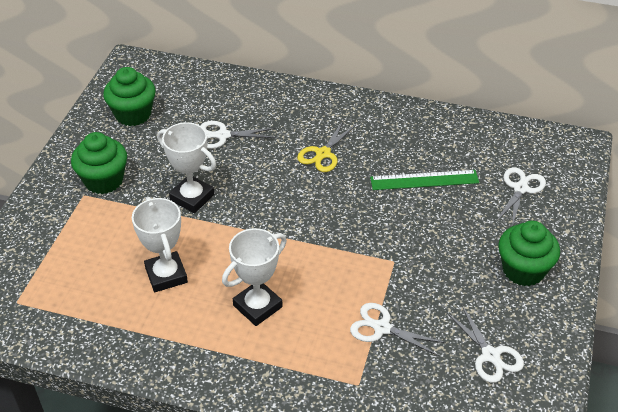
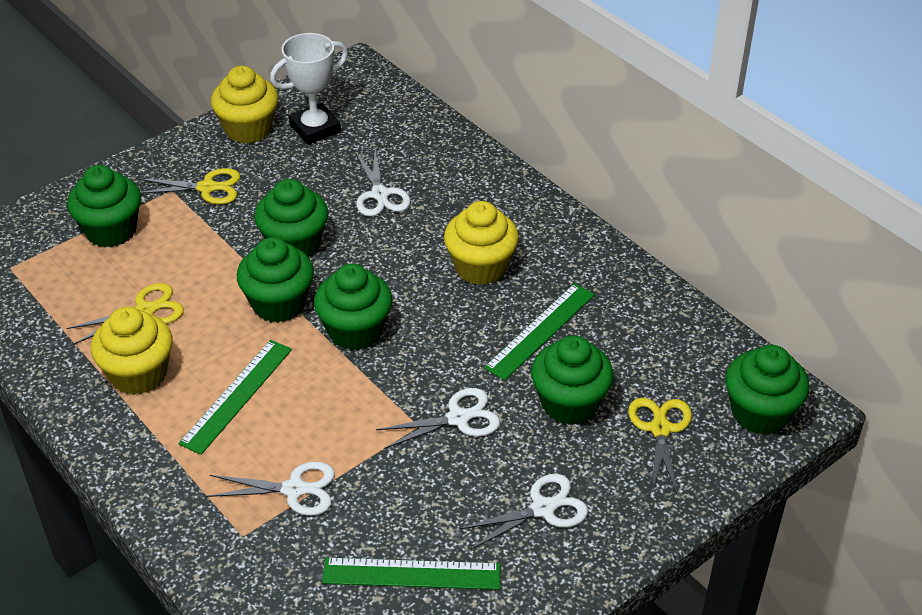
green cupcake: [71,132,127,194] [103,67,156,126] [498,221,560,286] = 3 -> [67,165,141,248] [237,237,314,323] [254,179,328,257] [314,264,393,350] [531,335,614,425] [725,345,809,435] = 6
green ruler: [370,170,479,190] = 1 -> [179,340,292,455] [322,558,501,590] [484,283,595,380] = 3
white trophy: [132,197,188,292] [157,122,216,213] [222,228,287,326] = 3 -> [270,33,348,145] = 1
yellow cupcake: none = 0 -> [91,307,173,395] [211,66,278,144] [444,201,519,285] = 3
yellow scissors: [297,121,357,172] = 1 -> [66,283,184,344] [139,168,240,204] [629,398,692,494] = 3

